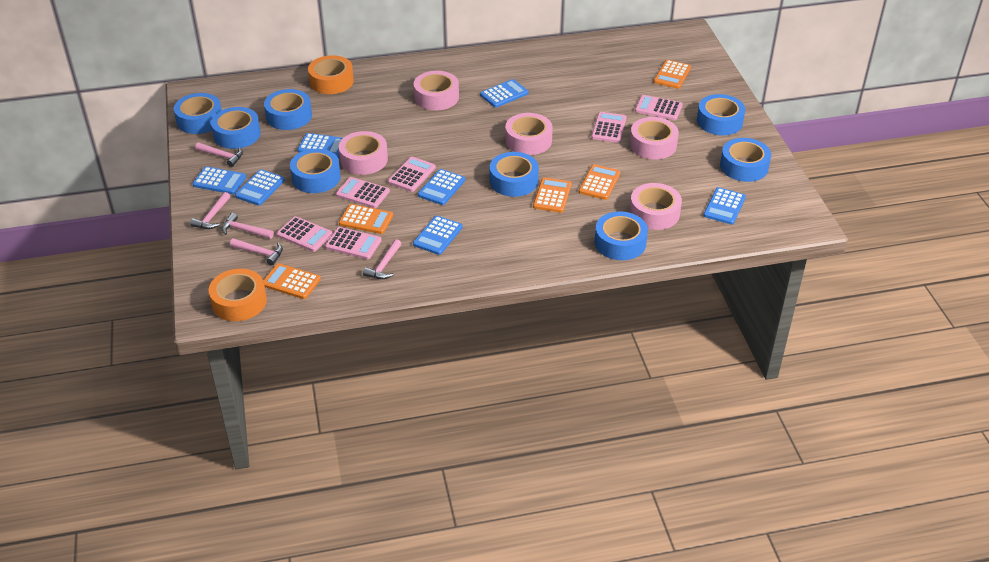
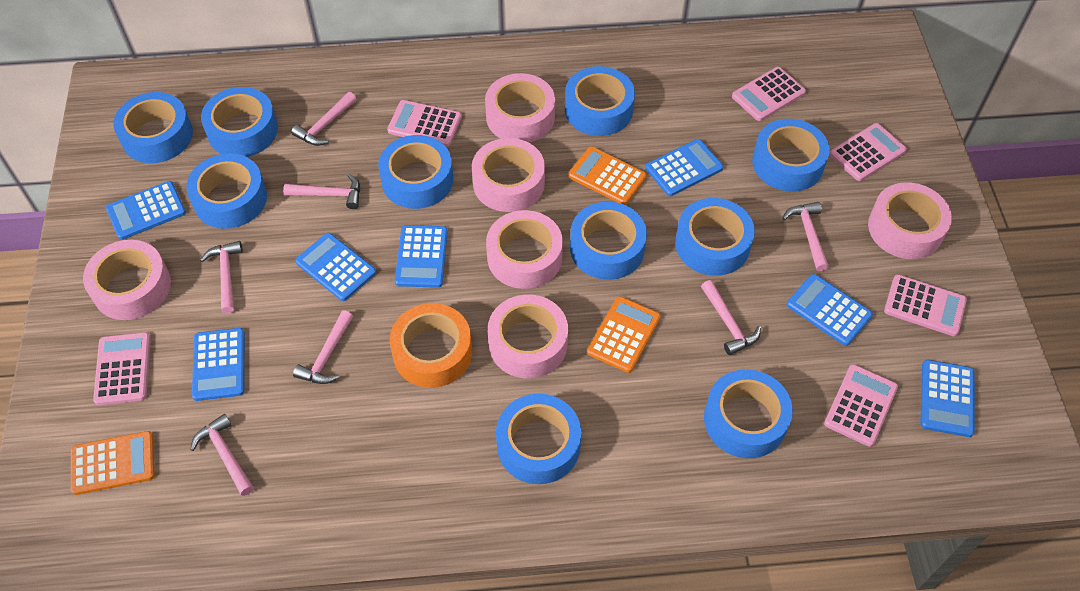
blue tape: [174,93,222,134] [211,107,261,149] [264,89,312,130] [290,149,341,193] [490,152,539,197] [595,212,648,260] [697,94,746,135] [720,138,771,182] = 8 -> [113,92,193,163] [186,154,267,229] [201,87,278,157] [378,135,453,209] [496,394,581,484] [565,66,635,136] [570,202,647,280] [675,198,755,276] [704,369,793,458] [752,119,830,192] = 10
orange calculator: [263,263,321,299] [339,204,393,234] [533,177,572,213] [579,164,620,200] [654,60,691,89] = 5 -> [71,431,155,495] [568,146,647,205] [587,296,661,373] = 3
orange tape: [209,269,267,321] [308,55,354,94] = 2 -> [390,303,472,388] = 1
pink hammer: [190,192,230,229] [195,143,243,167] [222,213,274,239] [230,238,283,266] [363,239,401,279] = 5 -> [190,414,254,496] [200,241,243,314] [283,174,360,209] [291,92,356,146] [293,310,353,384] [701,280,761,355] [782,202,829,271] = 7
pink tape: [339,131,388,175] [414,71,459,110] [505,113,553,155] [630,117,679,160] [630,183,682,230] = 5 -> [83,240,171,320] [472,138,545,212] [485,73,555,142] [486,210,563,289] [488,295,568,378] [868,182,952,259] = 6

